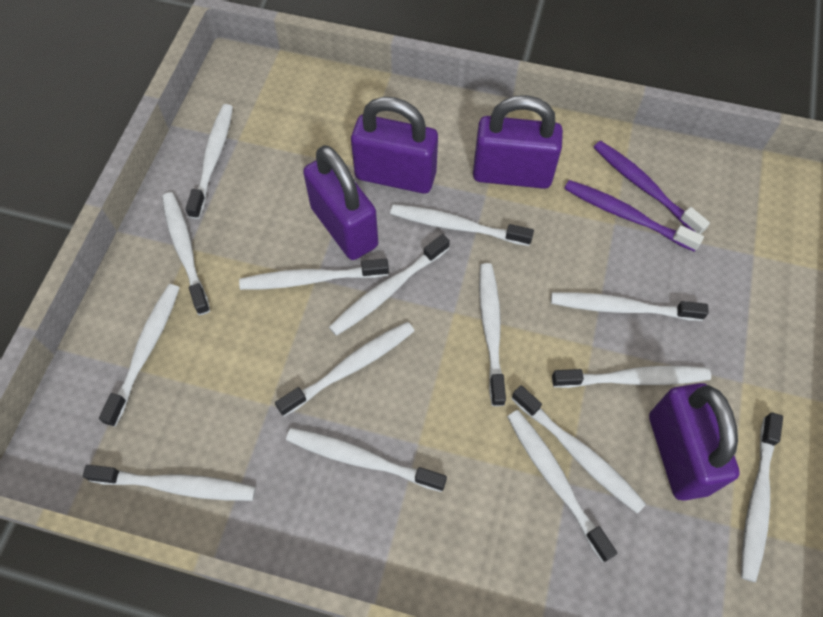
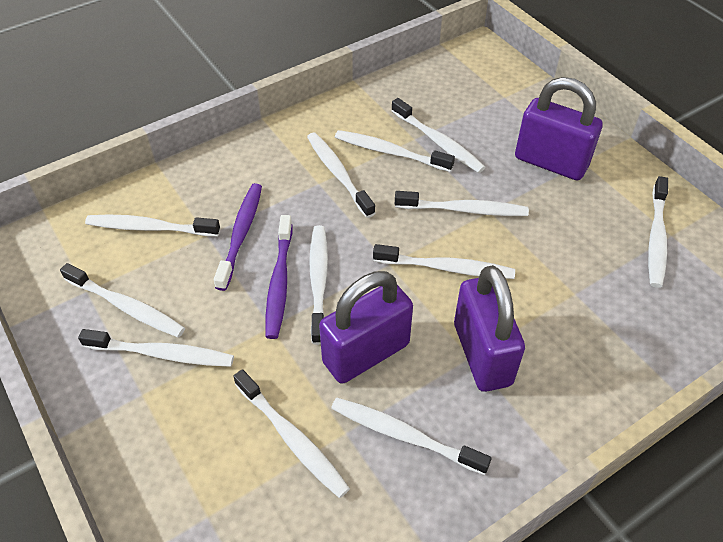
purple padlock: [303,145,378,260] [351,97,438,194] [473,95,563,189] [649,383,740,501] = 4 -> [319,271,413,384] [454,265,525,392] [515,77,603,180] = 3
white toothbrush: [83,465,256,501] [99,284,180,427] [162,192,210,315] [185,104,233,219] [239,258,389,290] [275,322,414,417] [286,428,447,492] [329,234,450,336] [390,204,534,246] [479,263,506,406] [507,410,617,562] [511,385,646,514] [551,292,709,321] [552,366,711,388] [741,412,783,582] = 15 -> [60,263,185,338] [78,329,234,367] [85,215,220,237] [233,369,350,498] [307,133,375,218] [309,225,328,345] [331,397,492,475] [335,130,455,172] [373,244,515,279] [391,98,485,173] [395,191,529,216] [648,176,668,288] = 12

